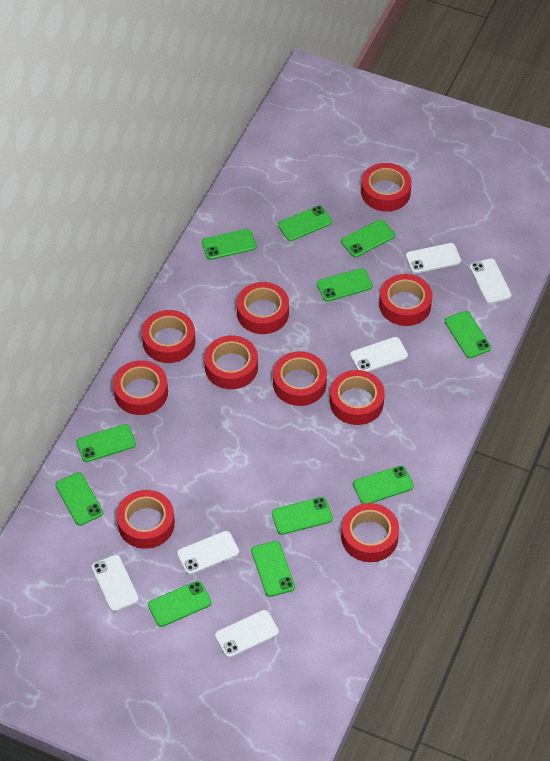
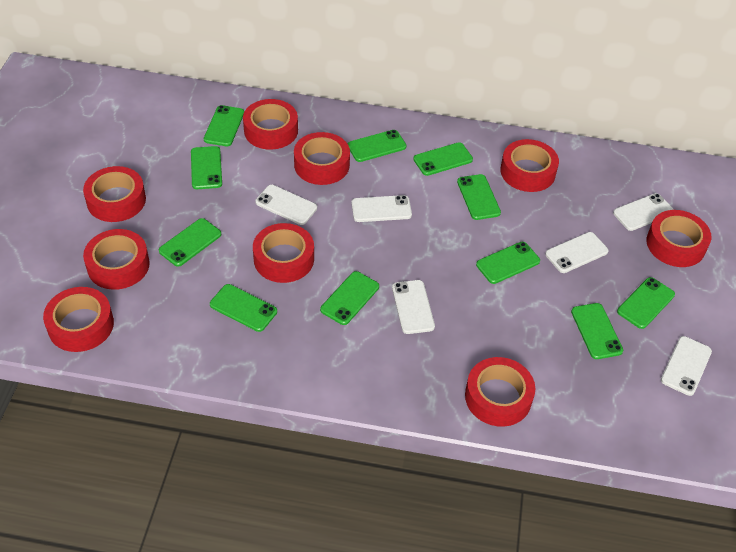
red tape: [113,360,168,415] [117,490,175,549] [142,310,196,363] [204,335,258,389] [237,282,289,334] [273,351,327,406] [330,370,385,425] [341,503,399,562] [361,163,412,212] [379,274,433,326] = 10 -> [43,287,114,352] [83,166,146,222] [83,229,150,290] [243,99,298,150] [253,223,314,283] [294,132,350,185] [465,357,535,427] [500,139,559,192] [646,210,712,267] = 9

